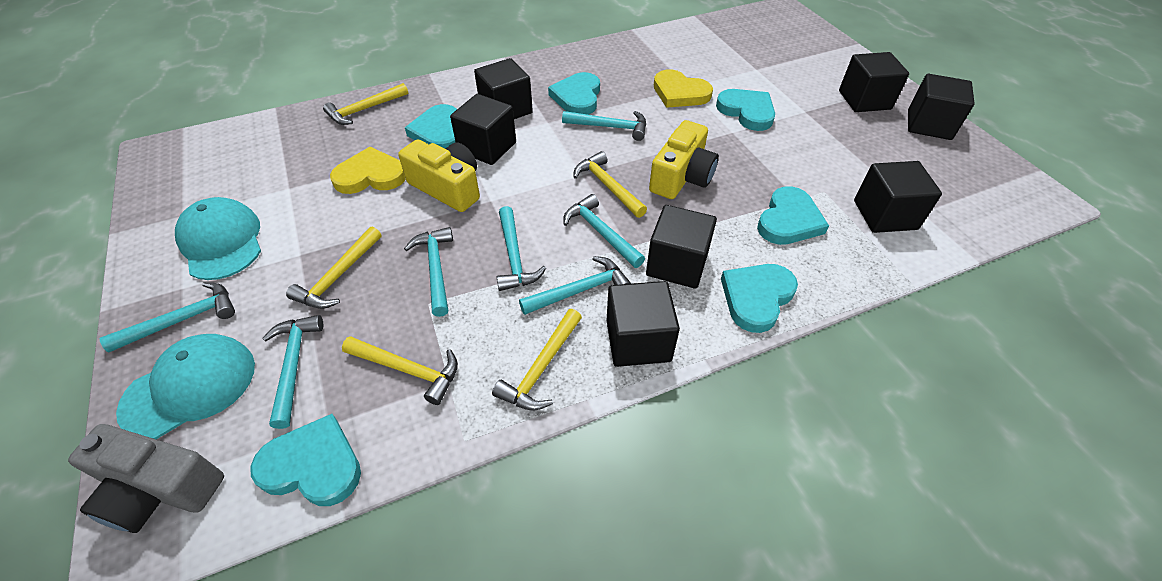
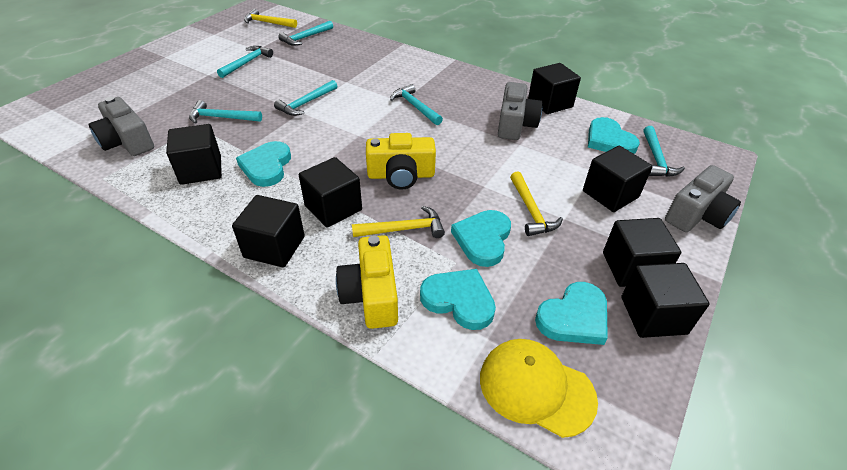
grey camera: [68,424,224,533] = 1 -> [89,97,154,156] [498,82,542,140] [665,165,741,232] = 3
turquoise cap: [116,334,255,439] [175,197,261,280] = 2 -> none = 0
turquoise hammer: [99,282,235,352] [262,315,323,429] [404,227,453,317] [497,206,546,291] [519,256,631,315] [562,111,646,141] [563,194,645,268] = 7 -> [189,100,262,124] [217,46,273,78] [274,80,337,116] [278,21,333,46] [390,84,443,125] [644,126,685,177] = 6
turquoise heart: [251,414,361,506] [405,104,457,149] [548,72,600,115] [716,89,775,131] [721,264,798,333] [757,186,829,245] = 6 -> [236,141,291,187] [420,269,496,330] [451,210,511,267] [535,282,608,345] [588,117,640,154] = 5
yellow cap: none = 0 -> [480,339,598,438] = 1
yellow hammer: [286,227,381,309] [323,83,408,125] [342,336,458,405] [492,309,582,411] [573,151,647,218] = 5 -> [244,9,297,28] [352,206,445,238] [510,172,563,236] = 3
yellow heart: [330,147,406,194] [654,69,713,108] = 2 -> none = 0

